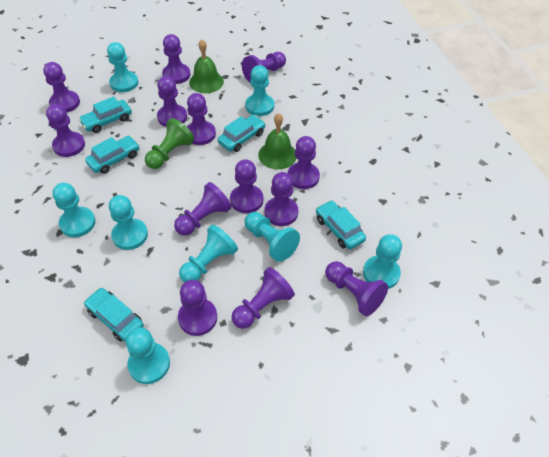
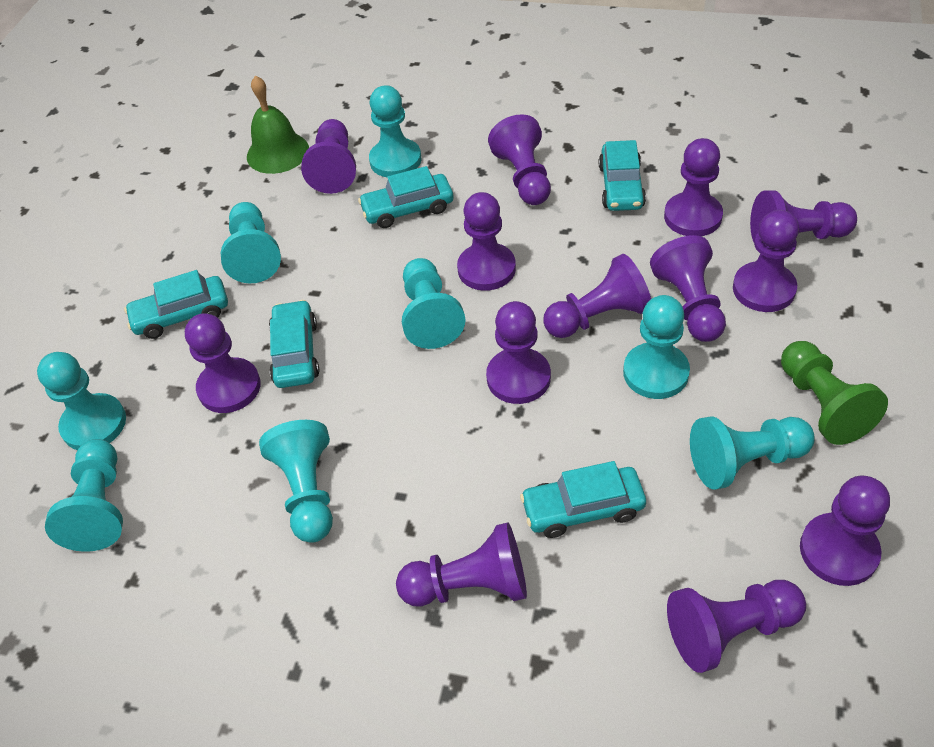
green bell: [189,39,224,93] [258,113,296,169] = 2 -> [247,75,309,174] = 1

